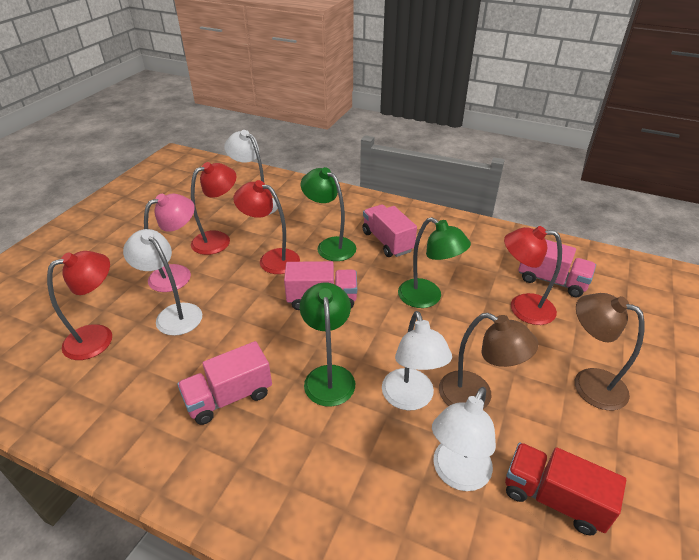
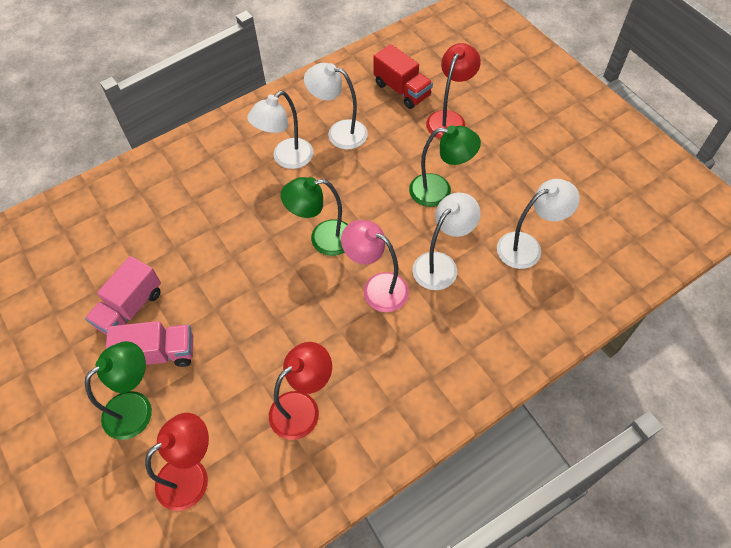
brown lamp: [439,313,538,409] [575,293,645,410] = 2 -> none = 0
pink truck: [177,341,272,425] [284,261,357,310] [362,204,417,257] [518,239,596,298] = 4 -> [85,256,161,335] [106,321,193,367] = 2
red lamp: [47,251,112,360] [191,162,236,255] [233,180,300,274] [504,226,562,325] = 4 -> [145,413,209,511] [269,342,332,440] [426,43,481,139] = 3

